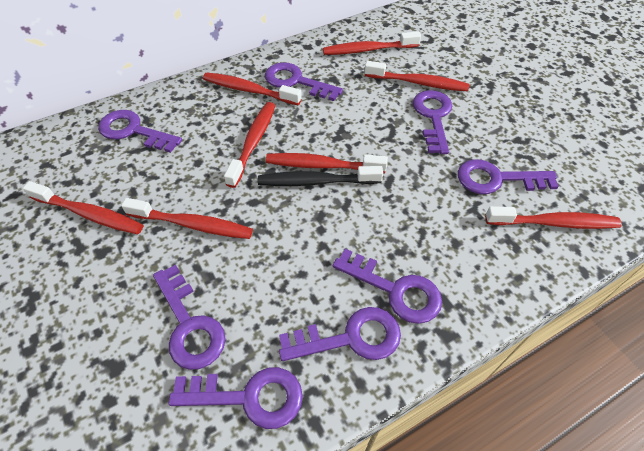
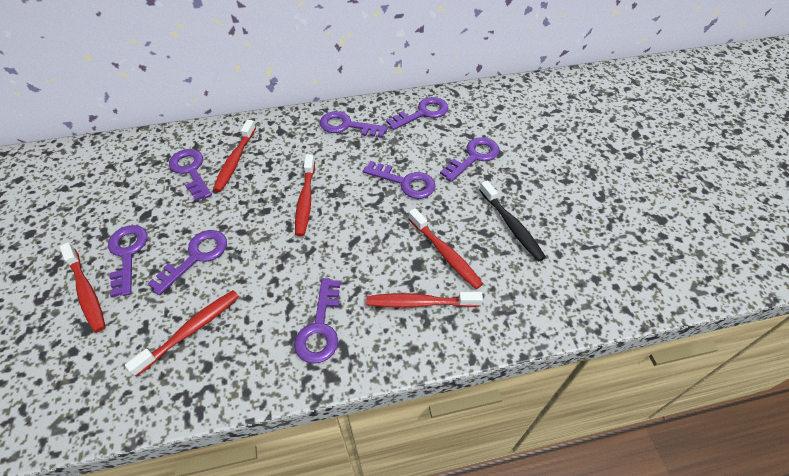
red toothbrush: [23,181,143,234] [121,198,253,239] [203,73,302,105] [224,102,275,188] [266,153,388,173] [323,31,421,55] [364,61,470,91] [485,206,622,229] = 8 -> [60,243,105,333] [125,290,239,377] [213,120,256,192] [295,154,315,236] [366,292,483,308] [408,208,483,289] = 6

